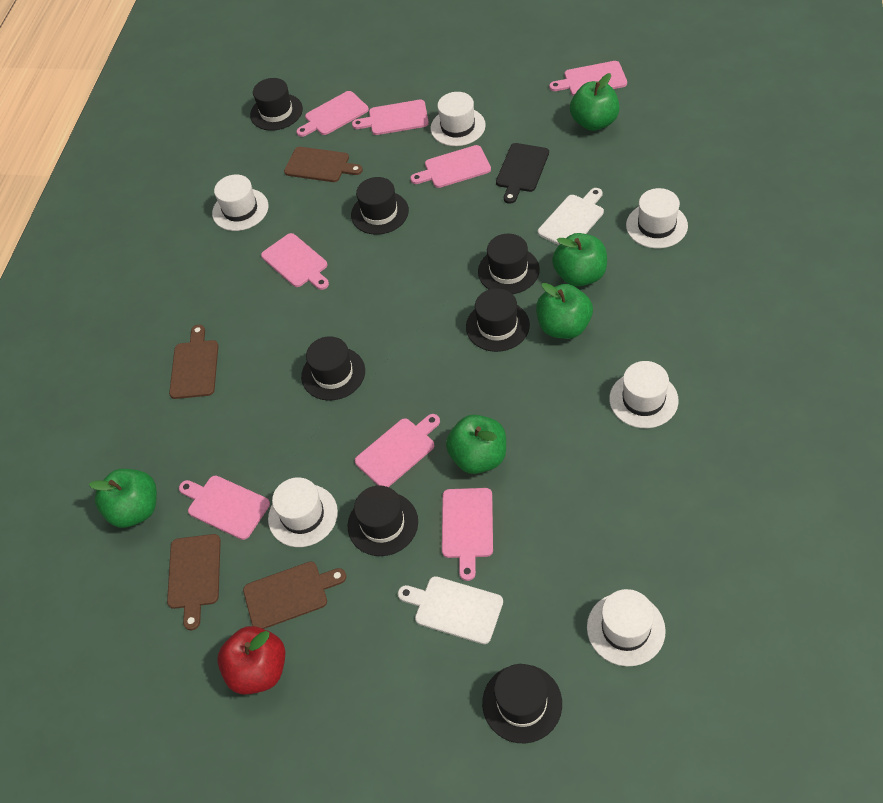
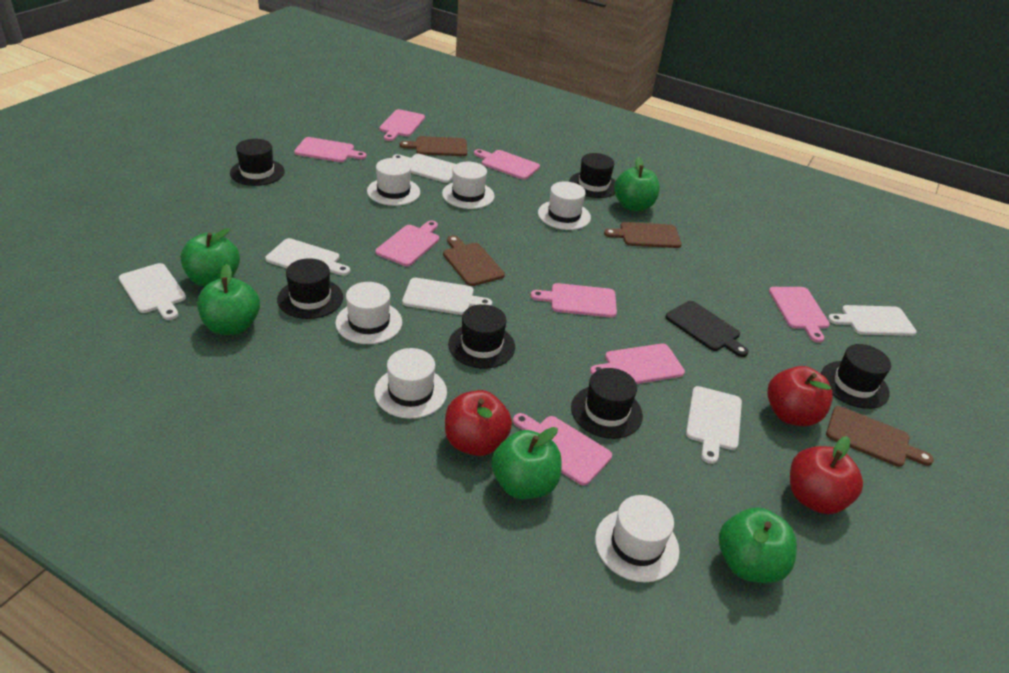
black hat: [250,78,303,131] [301,336,365,401] [348,485,418,556] [351,177,409,235] [466,288,530,352] [478,234,540,294] [482,664,562,743] = 7 -> [230,139,285,186] [277,258,343,319] [448,304,515,369] [569,153,615,198] [571,368,643,439] [821,344,891,409] = 6
red apple: [217,626,285,695] = 1 -> [445,390,512,456] [767,366,833,426] [790,436,863,514] = 3
white cutting board: [398,576,503,644] [538,188,604,245] = 2 -> [119,263,186,320] [265,238,350,276] [392,154,456,183] [402,278,492,315] [686,386,742,464] [828,305,917,336] = 6

